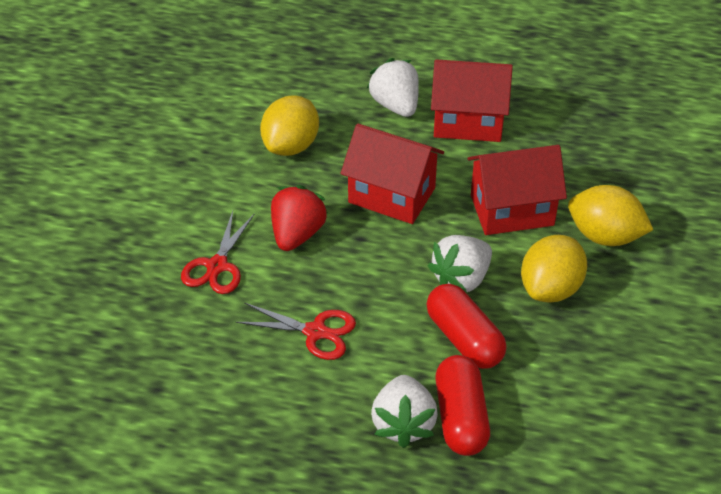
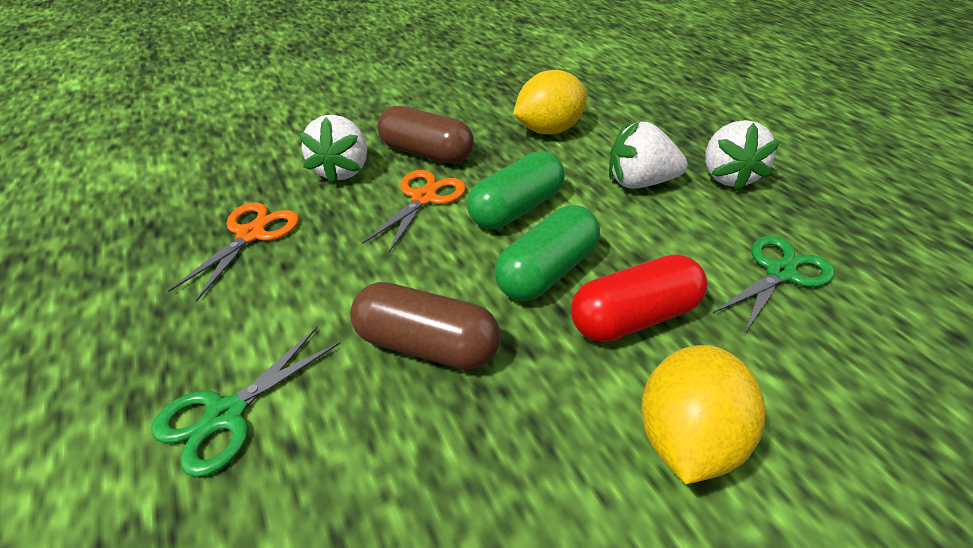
brown capsule: none = 0 -> [350,282,501,370] [377,106,474,164] = 2
green capsule: none = 0 -> [467,151,565,229] [495,205,600,301] = 2
green scissors: none = 0 -> [152,327,340,477] [713,236,835,334] = 2
orange scissors: none = 0 -> [168,202,299,302] [362,170,466,253] = 2
red capsule: [426,284,506,369] [435,355,490,456] = 2 -> [571,254,707,342] = 1
red house: [341,123,444,224] [431,59,513,142] [468,145,567,235] = 3 -> none = 0
red scissors: [181,211,255,294] [236,303,356,360] = 2 -> none = 0
red strawberry: [271,185,328,251] = 1 -> none = 0
yellow lemon: [260,95,319,156] [521,235,587,303] [568,185,653,246] = 3 -> [513,70,587,134] [641,345,765,484] = 2

